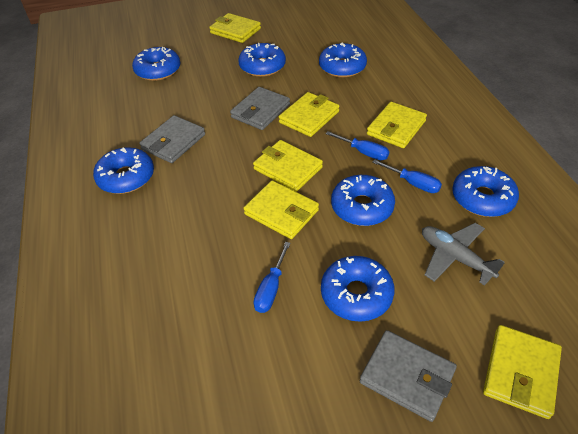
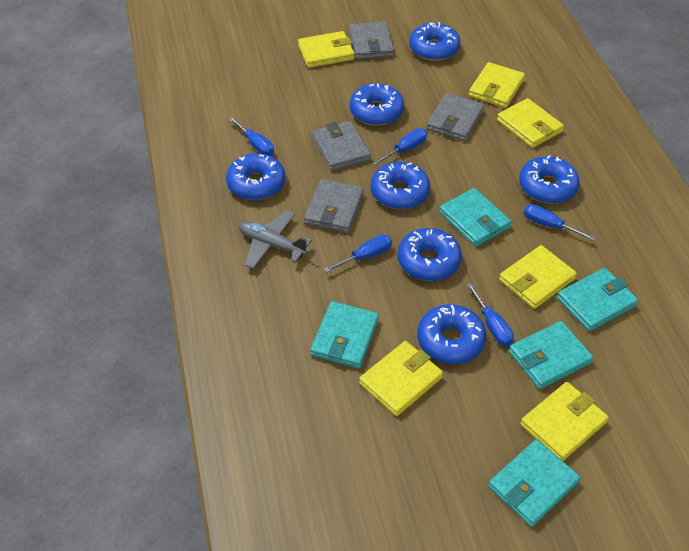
blue screwdriver: [253,242,291,313] [326,131,389,160] [372,159,442,193] = 3 -> [228,117,274,156] [324,235,392,272] [373,128,427,165] [466,283,514,346] [524,204,595,240] = 5
grey wallet: [139,115,205,163] [230,87,290,130] [360,330,457,422] = 3 -> [304,179,364,233] [312,121,371,171] [349,21,394,59] [427,93,484,141] = 4
turquoise wallet: none = 0 -> [310,301,379,369] [439,188,512,247] [488,439,580,527] [509,321,593,389] [557,268,638,331] = 5

